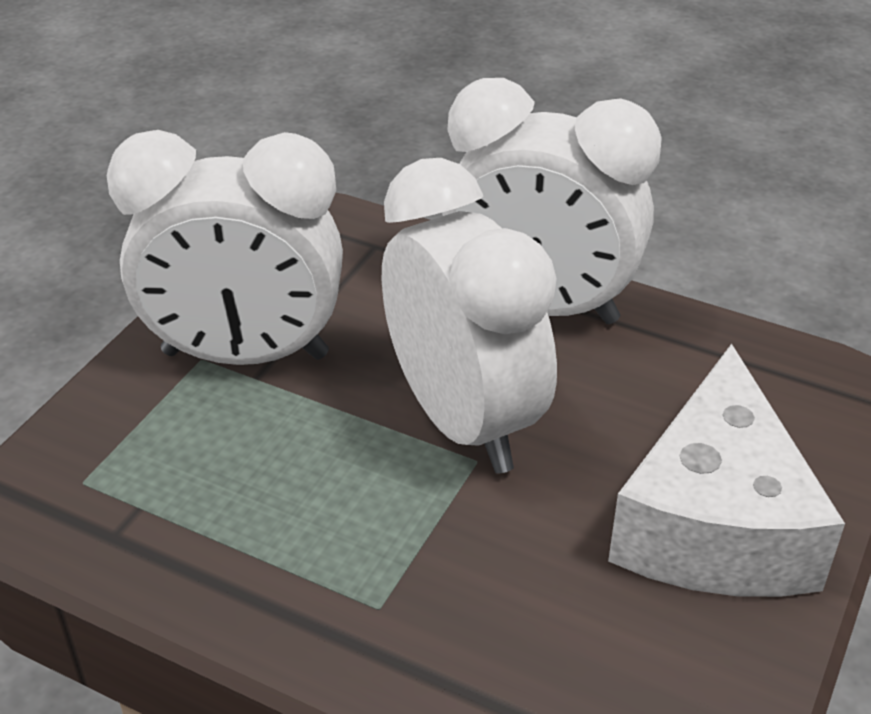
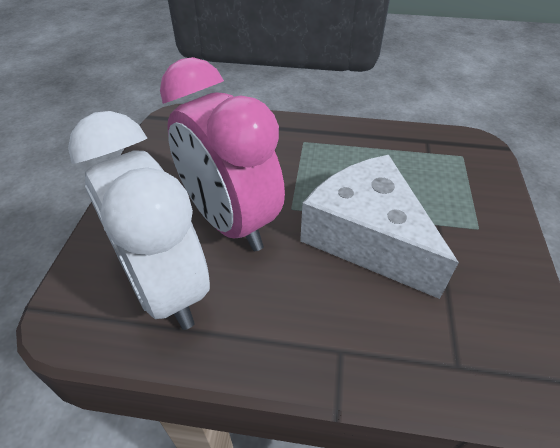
pink clock: none = 0 -> [160,57,285,251] = 1
white clock: [107,130,343,365] [382,158,557,474] [442,78,662,324] = 3 -> [68,111,210,330] = 1

